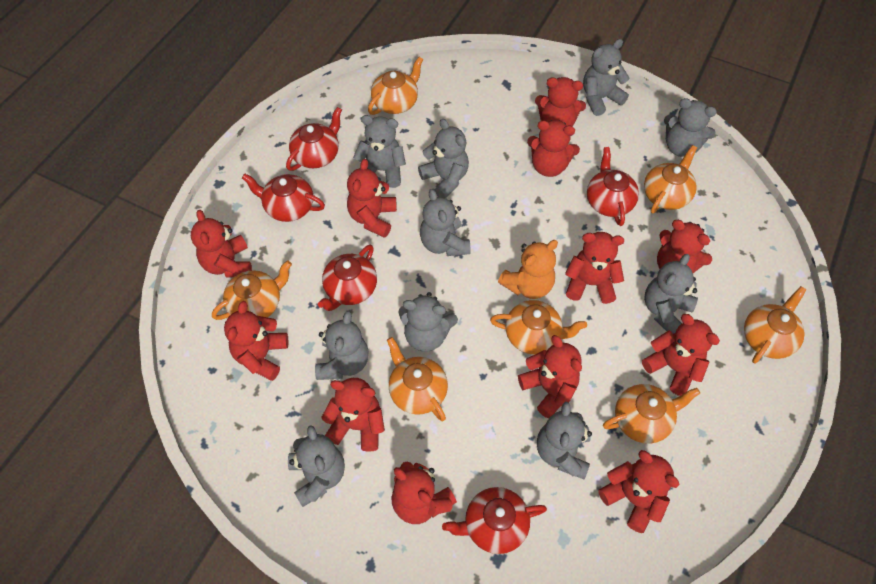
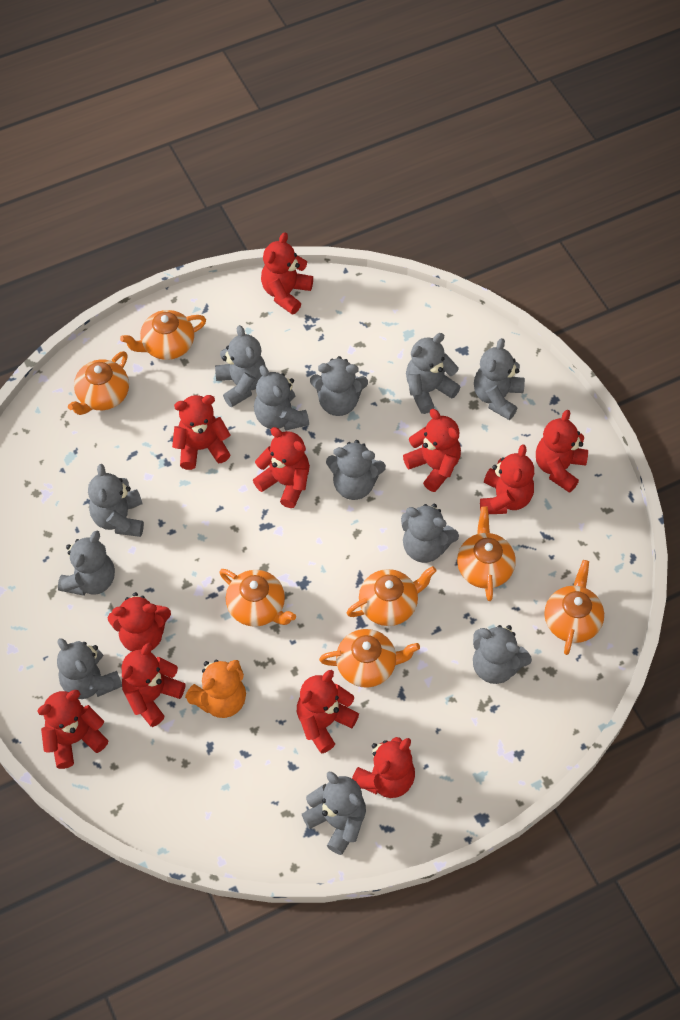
grey teddy bear: [288,425,345,507] [315,311,369,380] [353,115,406,188] [398,292,458,352] [418,119,469,198] [420,189,471,256] [537,402,592,479] [583,39,630,116] [644,254,698,334] [664,98,717,157] = 10 -> [57,638,122,699] [58,531,115,596] [88,464,144,537] [215,325,266,407] [254,365,309,431] [302,772,366,855] [310,356,368,416] [326,440,386,500] [401,504,459,563] [406,333,461,414] [473,625,532,684] [474,338,525,420] = 12
red teapot: [242,174,325,222] [286,107,342,171] [318,245,377,311] [442,487,547,554] [587,147,639,226] = 5 -> none = 0
red teddy bear: [191,210,252,278] [224,301,288,381] [321,378,385,452] [347,159,397,238] [391,462,457,524] [518,335,582,419] [527,120,580,177] [535,77,586,126] [565,232,624,304] [599,450,680,533] [642,314,720,396] [657,220,712,273] = 12 -> [38,690,108,769] [108,592,171,652] [121,643,186,727] [172,395,230,470] [253,427,310,508] [261,232,313,315] [297,670,359,753] [352,737,415,798] [403,409,461,492] [480,444,534,514] [536,410,588,493] = 11

